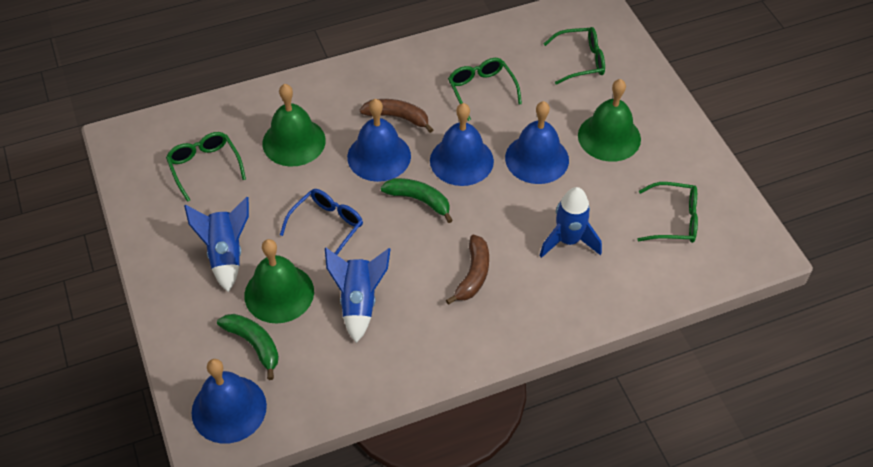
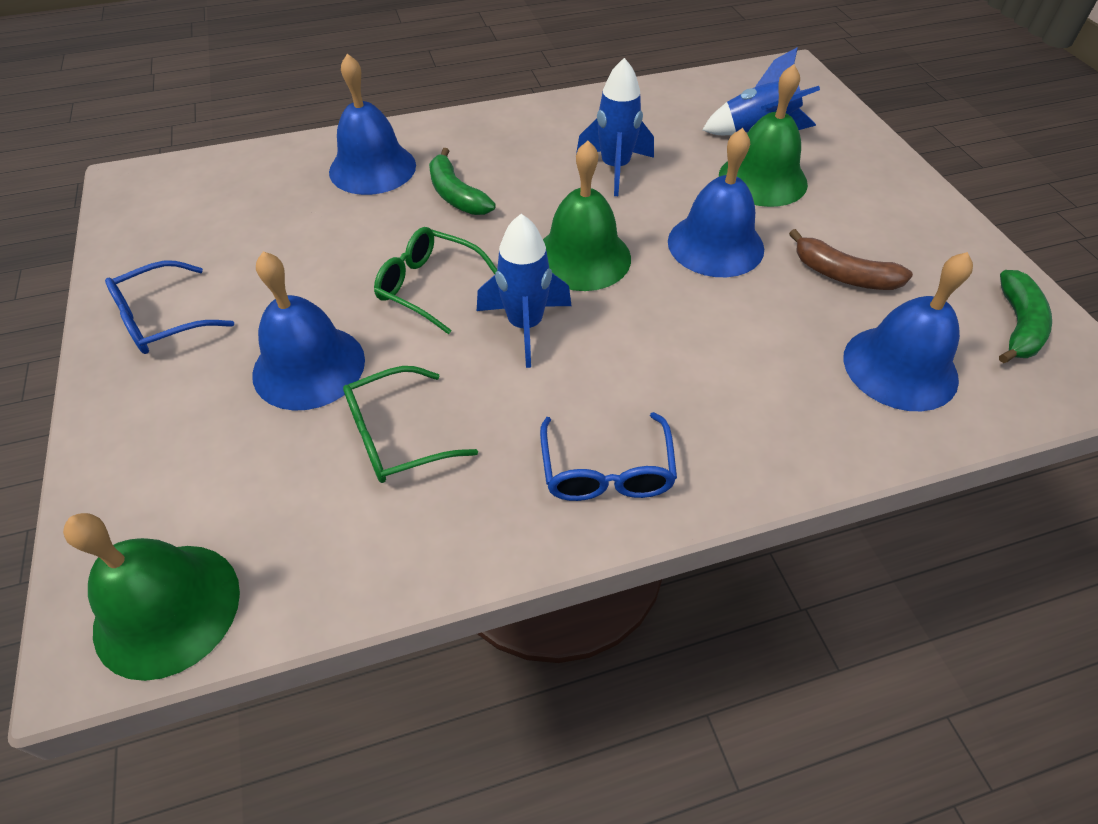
blue glasses: [280,189,363,255] = 1 -> [105,261,234,354] [540,412,677,501] = 2
brown banana: [360,99,433,133] [446,235,489,305] = 2 -> [789,229,913,290] = 1
green glasses: [166,132,246,202] [448,58,522,121] [543,27,605,85] [637,182,698,243] = 4 -> [343,366,478,483] [374,227,497,334] = 2

